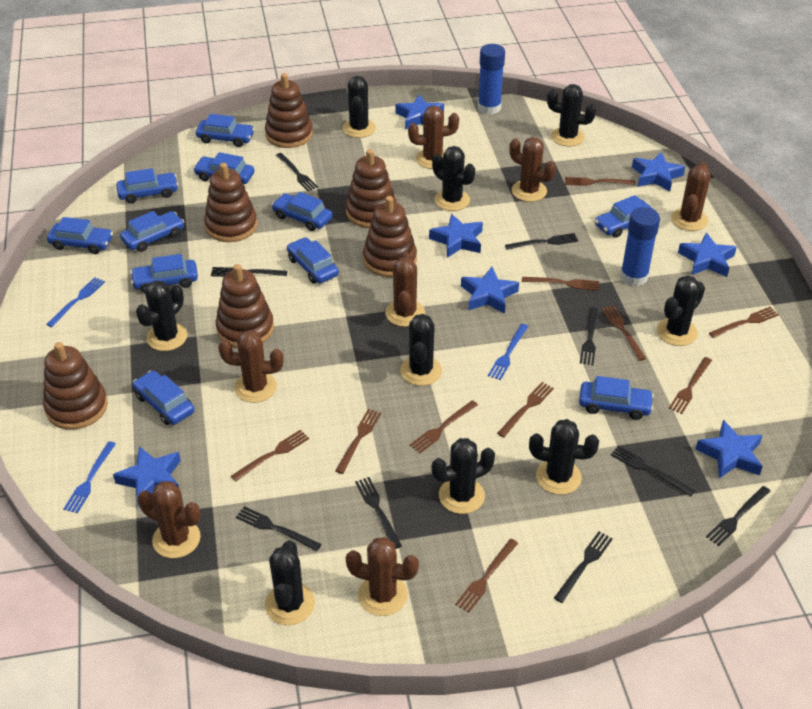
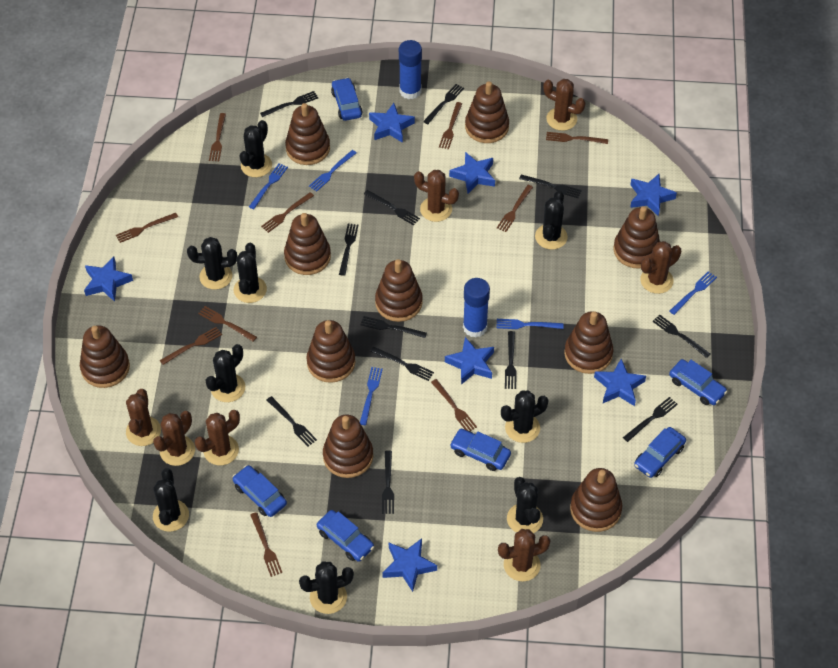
black fork: [211,267,287,277] [236,506,322,551] [276,153,318,191] [355,477,402,549] [505,233,578,250] [554,531,613,603] [580,307,598,365] [611,445,695,496] [706,486,771,546] = 9 -> [260,91,318,117] [267,396,317,446] [339,223,358,276] [360,316,427,338] [364,190,420,226] [370,347,434,381] [382,450,394,514] [423,84,464,124] [505,331,517,389] [519,175,582,198] [623,397,678,442] [652,315,710,358] = 12
blue car: [47,217,113,254] [116,168,178,204] [120,211,184,252] [130,254,198,293] [133,371,195,425] [193,152,254,184] [196,114,255,147] [271,192,333,231] [287,237,339,284] [579,376,654,420] [595,195,654,238] = 11 -> [233,465,287,517] [317,510,374,562] [331,78,363,121] [450,429,511,471] [634,427,686,478] [669,359,727,405] = 6
blue fork: [46,277,105,327] [63,441,116,513] [488,324,529,380] = 3 -> [249,163,288,209] [309,150,356,192] [360,367,383,425] [496,319,564,329] [670,271,717,315] = 5
brown stacking toy: [43,342,108,430] [204,163,257,242] [216,264,274,348] [265,73,313,148] [346,149,397,228] [363,196,417,277] = 6 -> [80,325,130,388] [284,213,331,275] [285,103,330,165] [306,320,355,383] [323,415,373,478] [375,259,423,322] [465,82,509,143] [564,311,613,374] [570,468,622,532] [614,206,660,269] = 10

